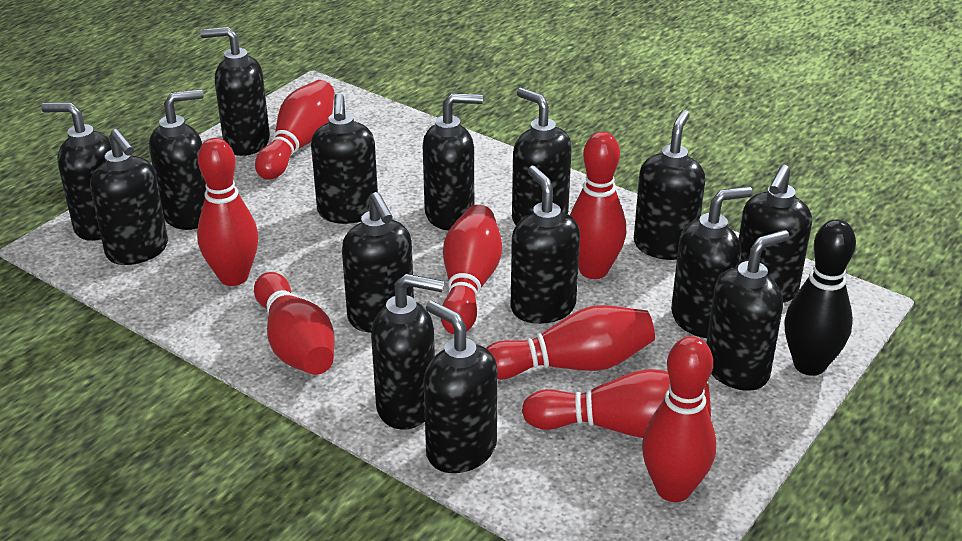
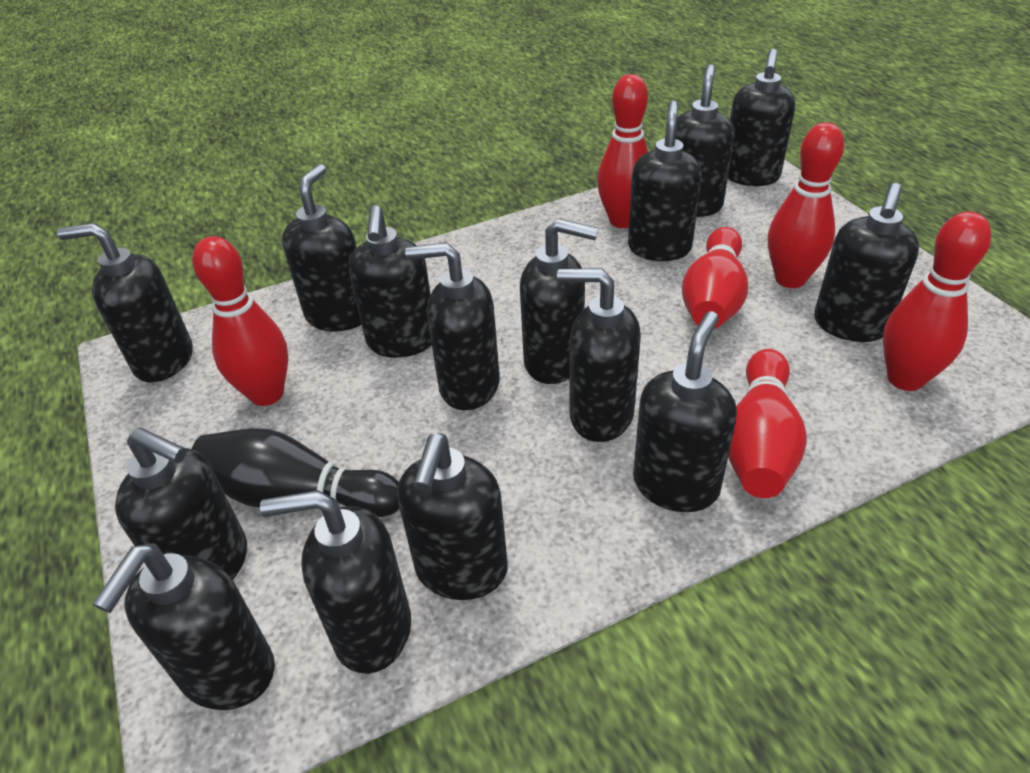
red bowling pin: [197,138,258,286] [254,272,335,375] [255,80,335,180] [441,205,502,334] [486,305,655,379] [522,369,711,438] [570,132,626,279] [642,336,716,502] = 8 -> [193,236,288,406] [597,74,648,228] [682,227,748,329] [728,349,807,498] [768,122,844,288] [883,211,991,391] = 6

